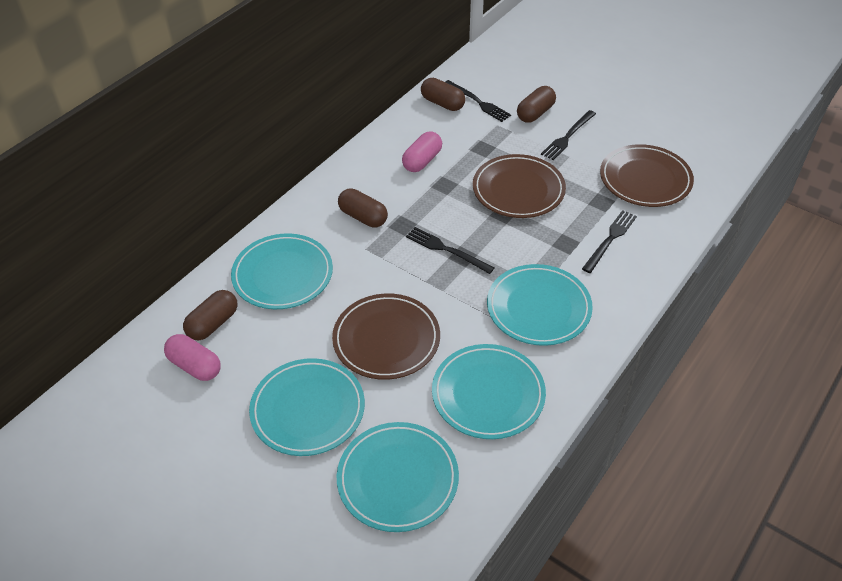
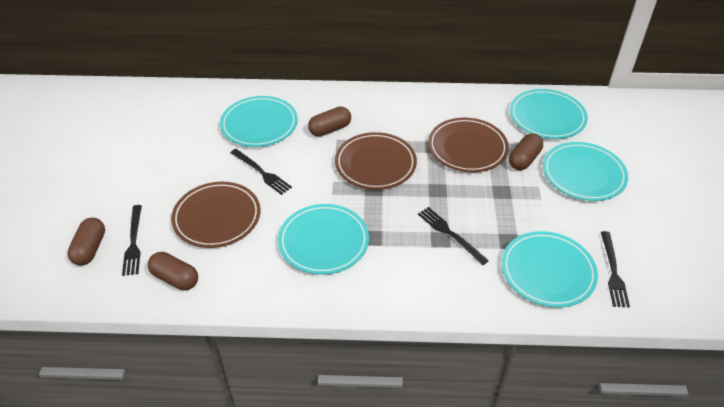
pink capsule: [164,334,221,381] [402,131,442,172] = 2 -> none = 0

